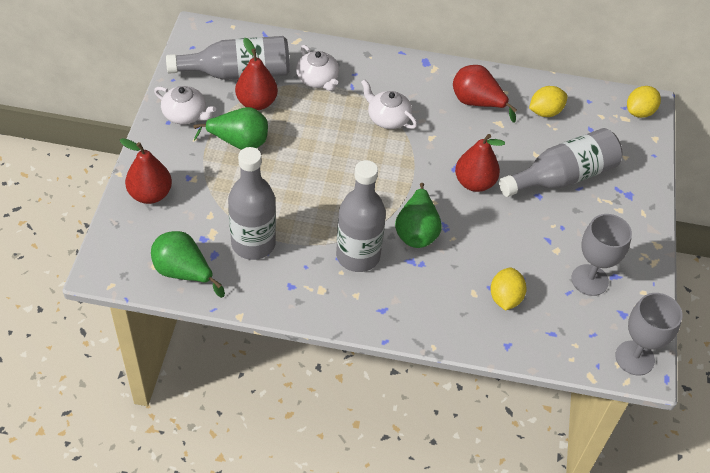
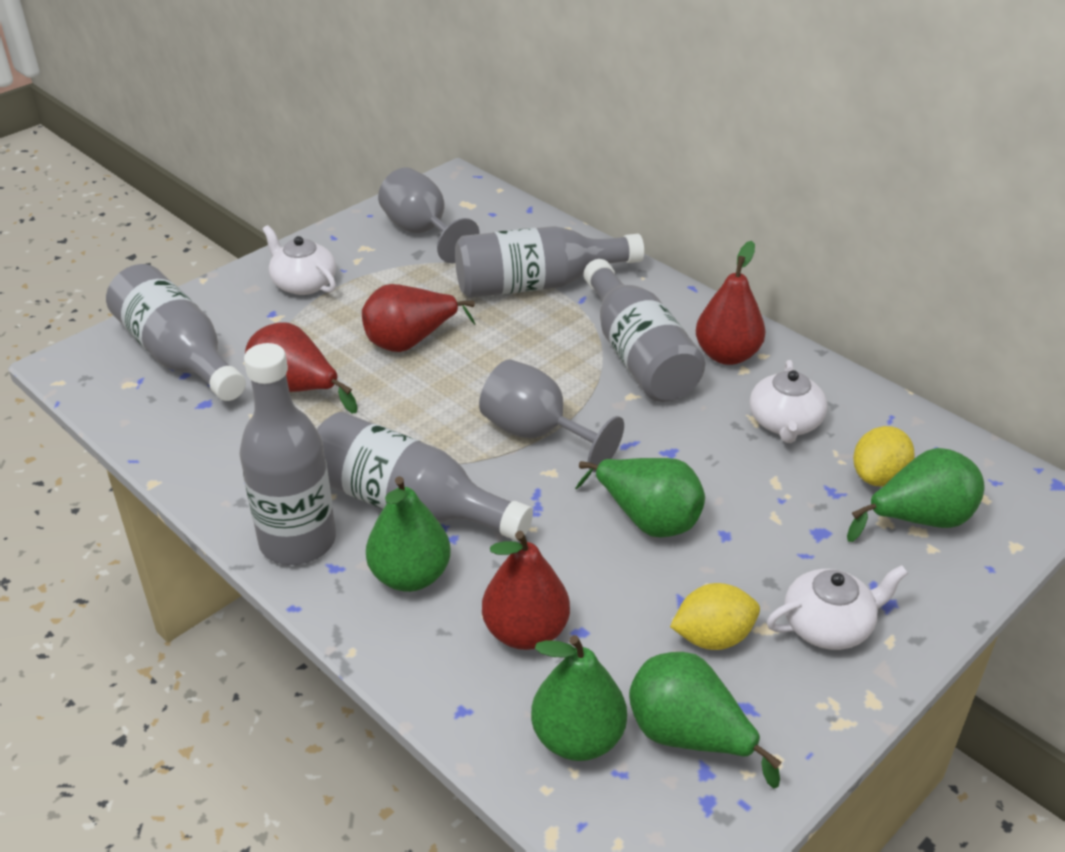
green pear: [151,231,225,298] [194,107,268,150] [395,183,442,248] = 3 -> [366,476,451,592] [531,635,627,761] [575,458,705,537] [629,652,782,788] [847,448,985,542] = 5
grey bottle: [166,36,290,80] [228,147,276,260] [336,160,386,272] [499,128,623,197] = 4 -> [106,264,246,401] [239,343,336,565] [317,412,533,541] [455,226,644,298] [584,259,705,402] = 5
yellow lemon: [490,267,527,311] [529,86,568,117] [627,86,661,118] = 3 -> [670,583,760,650] [853,426,915,487] = 2

